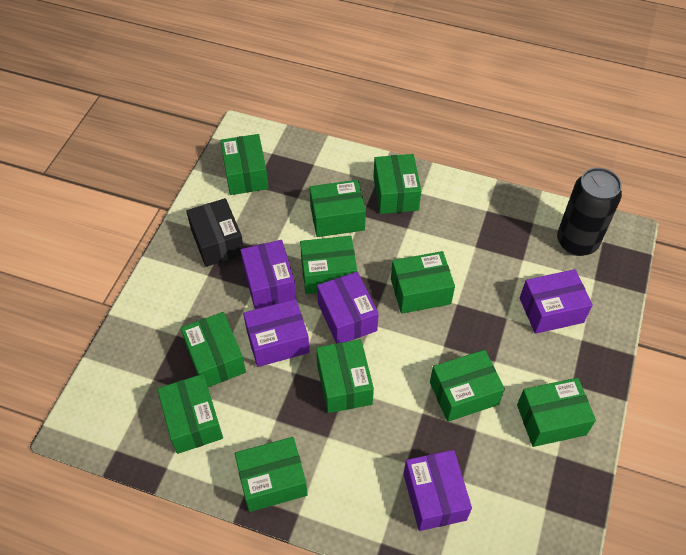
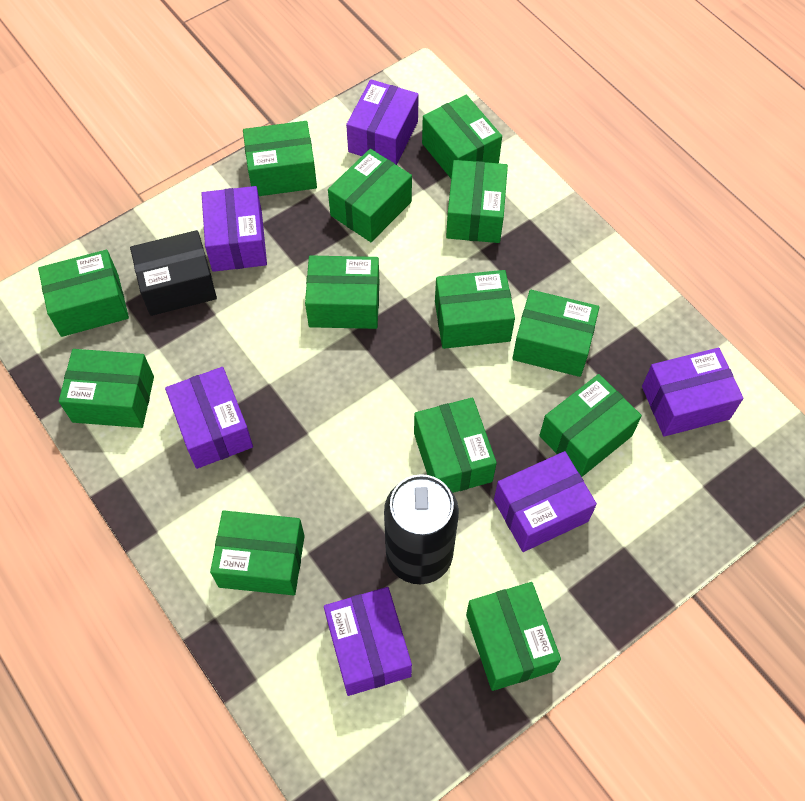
green box: [157,374,223,454] [181,312,246,387] [220,134,269,195] [235,437,308,512] [300,236,357,294] [309,180,366,237] [316,339,374,413] [374,154,421,214] [391,251,455,314] [430,350,505,422] [517,378,596,447] = 11 -> [38,250,129,337] [59,349,154,428] [210,510,305,595] [243,121,317,196] [305,255,379,329] [328,149,412,242] [414,398,497,493] [422,95,502,178] [435,270,515,349] [446,160,508,243] [466,582,561,691] [512,290,599,377] [539,374,642,477] = 13
purple box: [240,240,296,309] [243,299,310,367] [317,272,379,343] [404,450,472,531] [520,269,593,334] = 5 -> [165,367,253,469] [201,186,267,272] [324,587,412,696] [346,79,419,165] [494,451,597,552] [642,348,744,437] = 6

